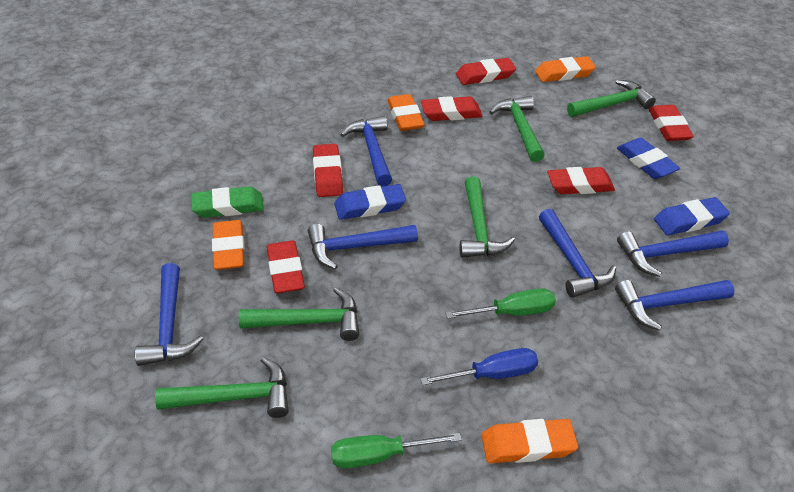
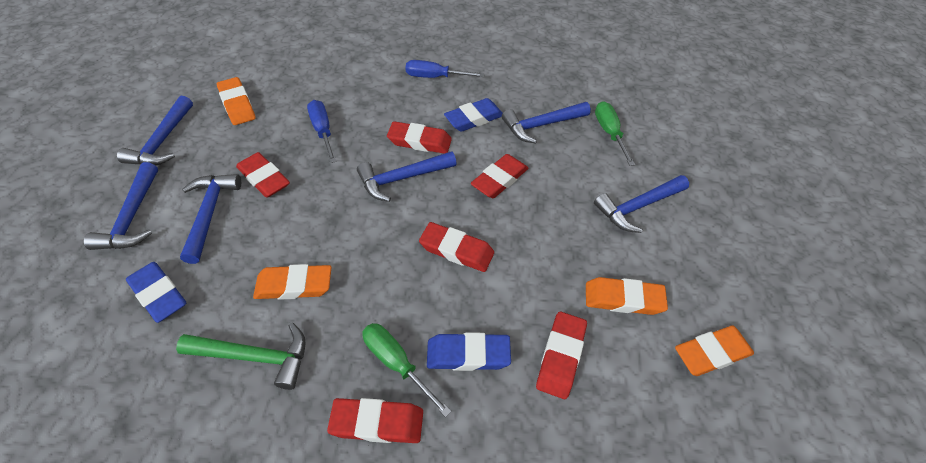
blue screwdriver: [420,348,538,385] = 1 -> [307,100,336,163] [405,60,484,78] = 2
green eraser: [191,186,264,218] = 1 -> none = 0
green hammer: [155,357,289,418] [239,287,359,341] [459,176,515,257] [490,96,545,162] [567,80,656,117] = 5 -> [176,323,305,390] = 1

